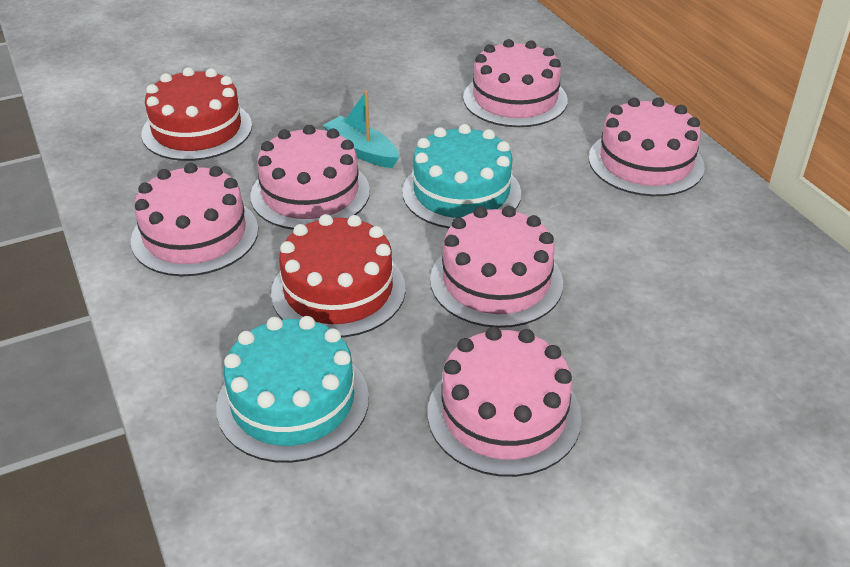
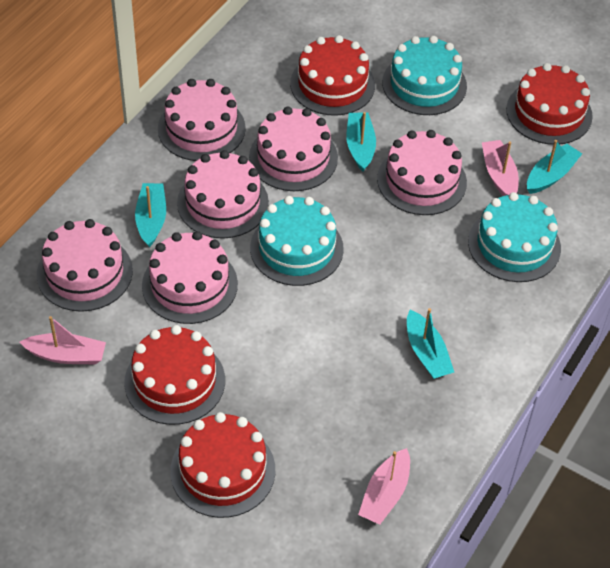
pink boat: none = 0 -> [20,316,106,364] [358,448,410,525] [482,140,519,196] = 3
red cake: [141,67,252,161] [271,214,406,338] = 2 -> [124,325,225,425] [170,412,275,518] [290,35,375,116] [506,63,593,145] = 4
turquoise boat: [322,90,399,168] = 1 -> [135,183,166,247] [346,112,376,172] [407,308,454,379] [527,140,582,194] = 4
turquoise cake: [216,316,369,463] [402,124,521,228] = 2 -> [250,196,344,286] [382,36,467,115] [468,192,561,282] = 3

